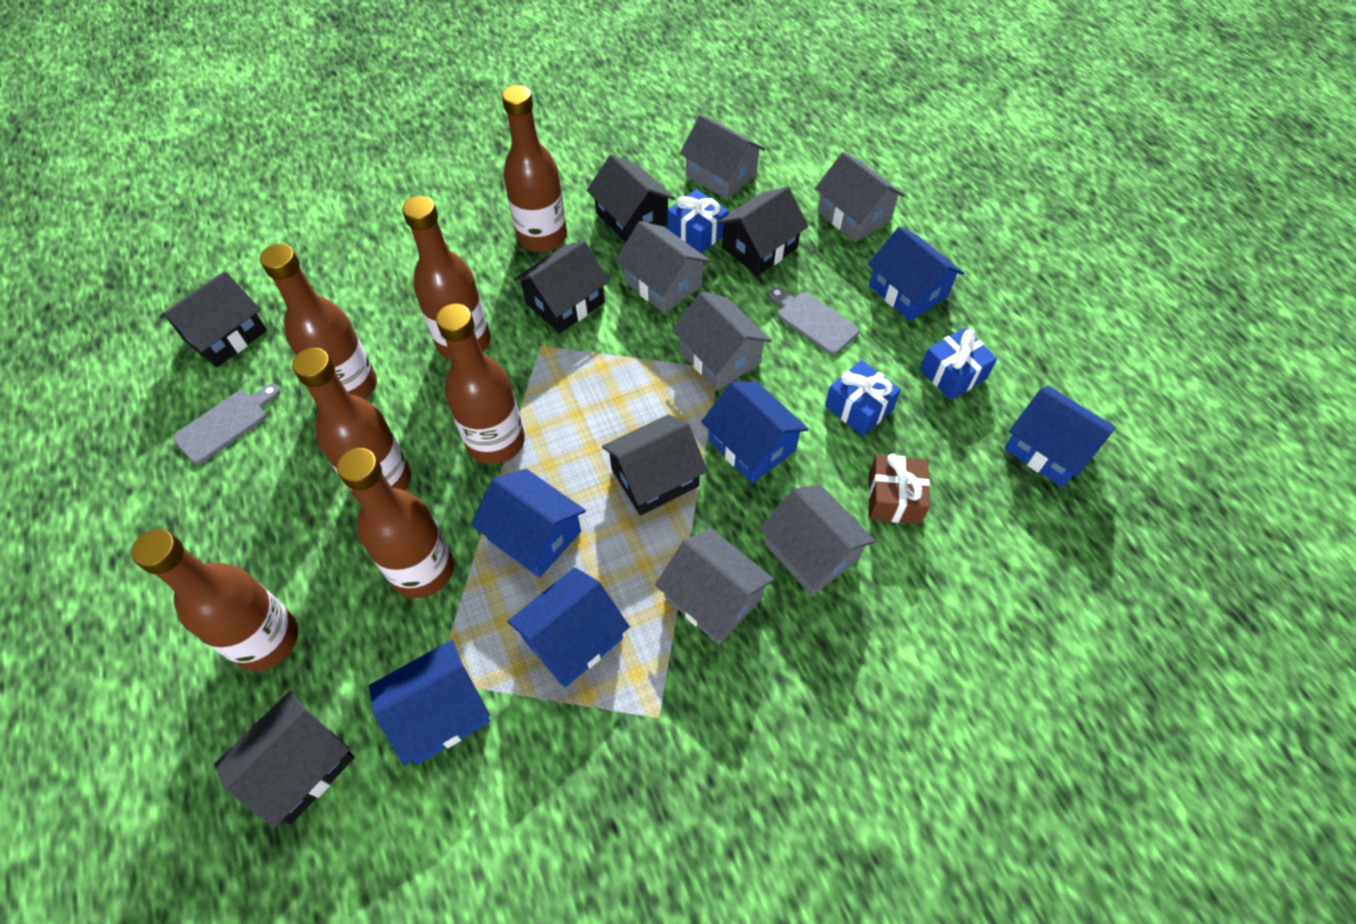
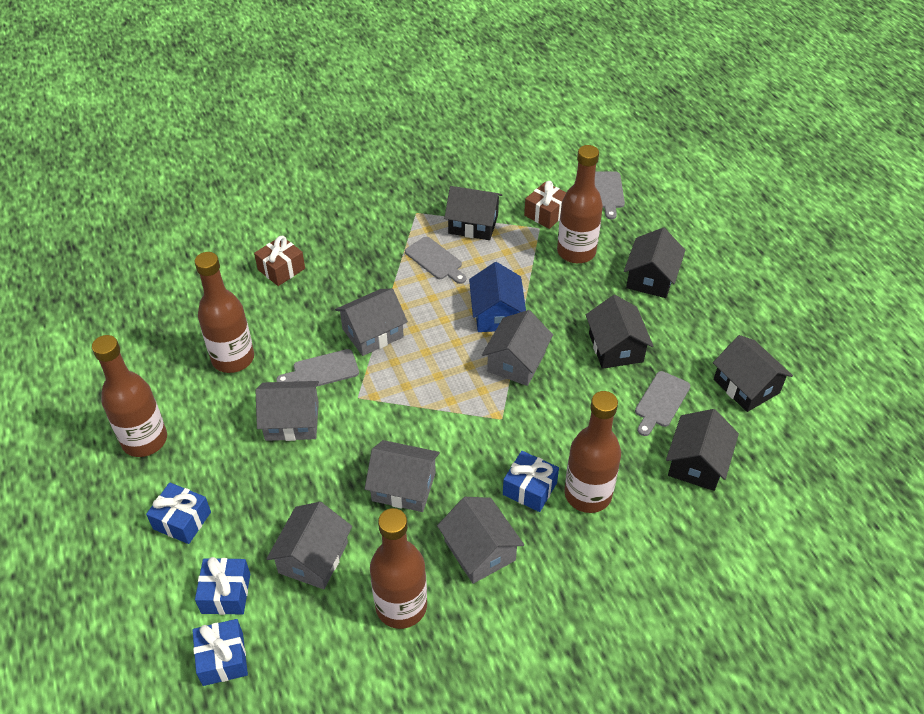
black house: [159,271,267,368] [214,691,355,828] [514,241,610,333] [587,154,675,243] [602,414,708,516] [717,187,809,276] = 6 -> [444,186,502,240] [586,295,653,369] [624,228,685,298] [666,409,739,491] [713,335,793,412] = 5
blue gift: [668,189,729,253] [825,360,901,436] [920,328,997,400] = 3 -> [146,482,211,544] [192,619,248,686] [195,557,250,615] [503,451,559,512] = 4
blue house: [369,640,490,766] [471,469,586,578] [507,567,630,688] [701,381,809,483] [868,227,964,321] [1004,386,1116,488] = 6 -> [469,262,526,332] = 1
brown bottle: [131,529,298,671] [260,244,377,399] [292,348,411,501] [337,448,454,598] [402,196,490,360] [436,304,525,464] [502,85,567,252] = 7 -> [92,335,167,457] [195,252,254,373] [370,508,427,629] [557,145,603,263] [564,391,621,513] = 5
brown gift: [868,454,930,524] = 1 -> [254,236,305,286] [524,181,566,229] = 2
grey cutting board: [173,384,280,464] [769,287,859,355] = 2 -> [276,349,359,386] [405,237,466,284] [595,172,625,219] [635,371,690,436] = 4

